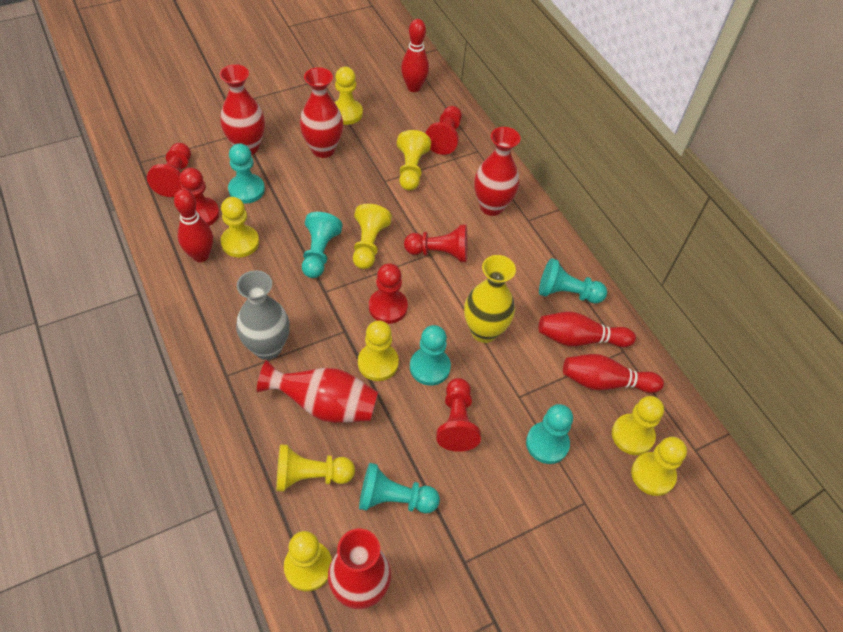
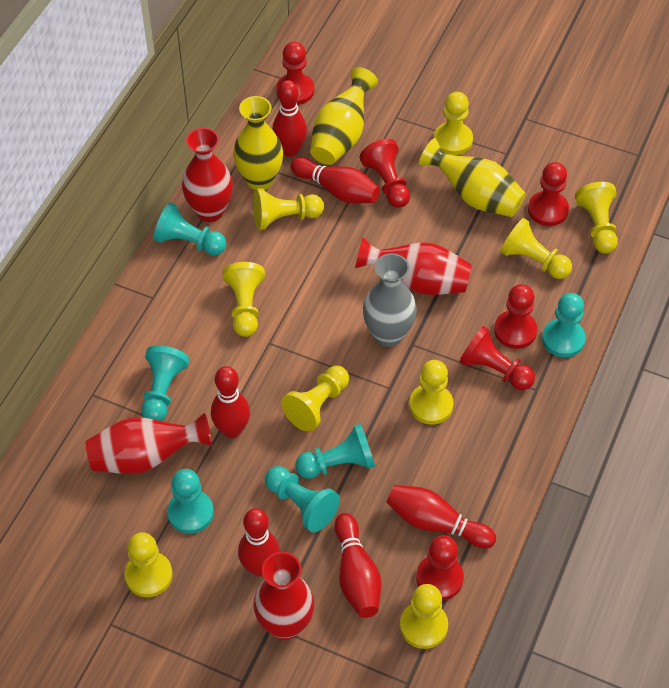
red bowling pin: [174,189,213,262] [401,19,429,92] [539,312,636,347] [563,354,664,393] = 4 -> [211,366,250,438] [238,508,280,577] [272,80,307,157] [290,157,380,203] [334,513,381,618] [386,485,496,548] = 6
red vase: [220,64,265,155] [257,360,378,423] [300,67,343,158] [328,529,391,609] [474,127,520,216] = 5 -> [86,412,212,474] [182,128,233,222] [253,552,314,640] [355,237,472,295] = 4
yellow vase: [464,255,516,343] = 1 -> [233,96,283,190] [310,67,378,165] [419,138,526,217] = 3

